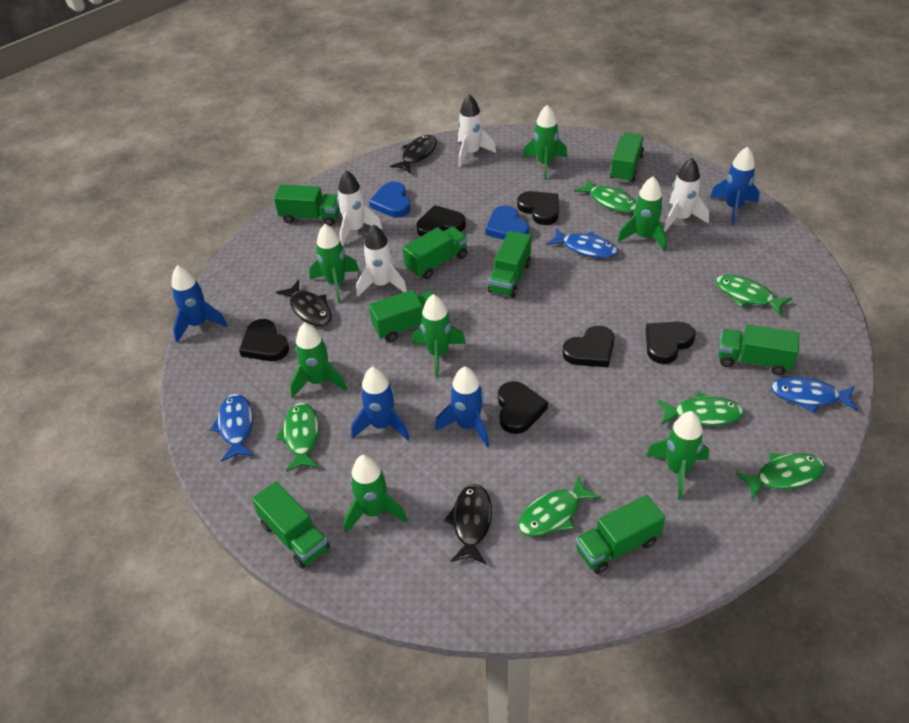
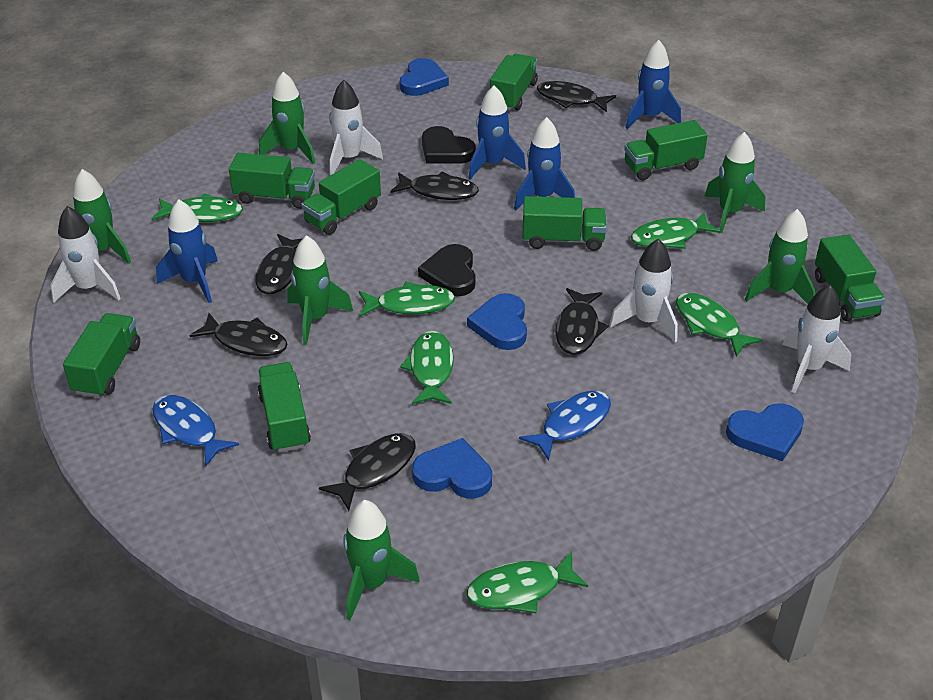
black fish: [276,280,332,326] [390,135,437,174] [444,484,492,564] = 3 -> [189,313,287,356] [255,234,303,294] [319,433,416,511] [390,172,479,200] [537,81,616,112] [556,288,609,355] = 6
black heart: [239,319,289,361] [417,205,466,236] [498,381,548,434] [517,191,559,225] [563,326,614,367] [646,322,695,364] = 6 -> [418,244,476,297] [422,126,476,164] = 2
blue fish: [210,394,254,462] [546,228,618,258] [771,377,858,413] = 3 -> [152,395,239,466] [519,391,611,461] = 2
blue heart: [369,182,411,218] [486,205,529,240] = 2 -> [400,58,449,96] [412,438,492,499] [467,293,527,350] [726,403,804,462] = 4
green rocket: [290,322,347,398] [309,224,359,303] [344,455,407,533] [412,294,466,378] [523,104,567,180] [617,176,667,251] [647,411,709,500] = 7 -> [73,169,131,264] [259,72,315,164] [287,235,353,345] [343,500,420,620] [704,132,765,233] [745,209,815,304] = 6

